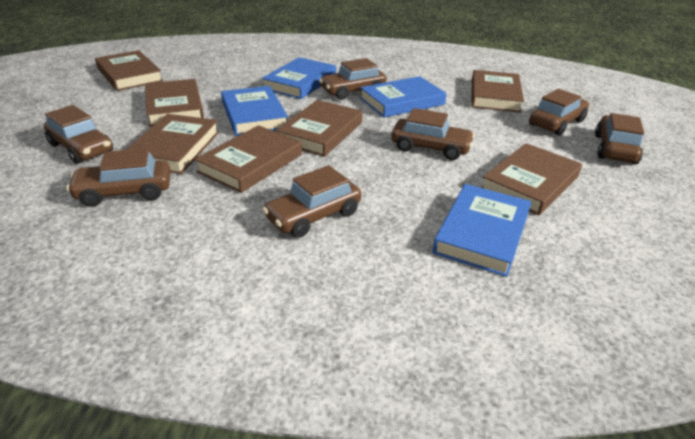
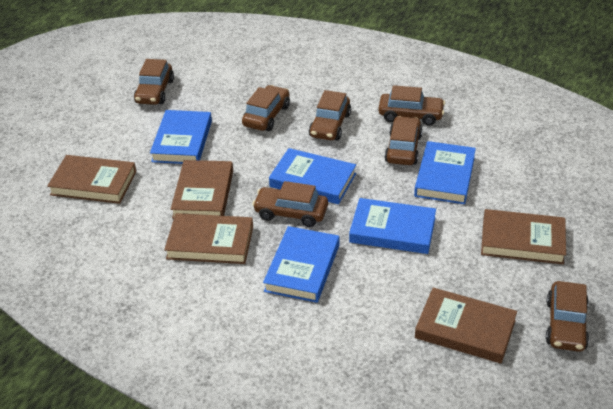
blue book: [221,86,288,136] [262,57,336,99] [360,76,447,117] [432,184,532,277] = 4 -> [150,110,212,164] [263,226,339,303] [269,148,356,204] [349,198,436,254] [414,141,476,204] = 5
brown book: [95,50,163,91] [126,114,219,174] [145,79,204,127] [194,125,302,193] [275,100,363,157] [471,70,524,113] [482,143,582,215] = 7 -> [47,155,136,204] [164,213,253,264] [171,160,233,219] [415,288,517,364] [481,209,566,265] = 5

